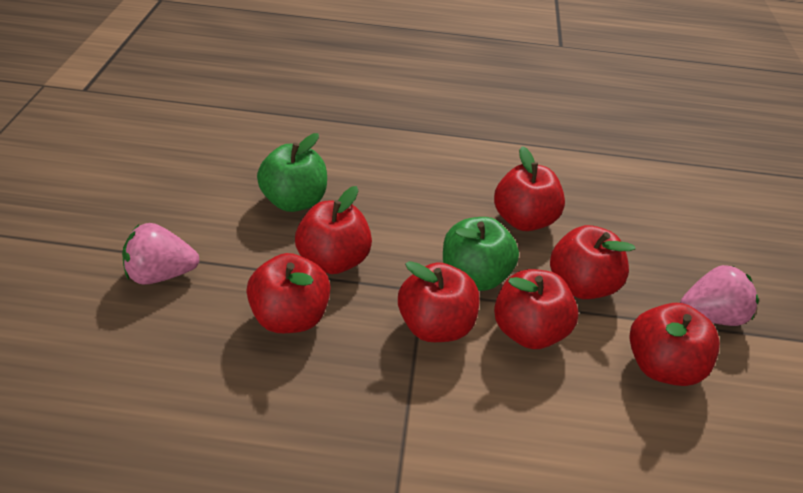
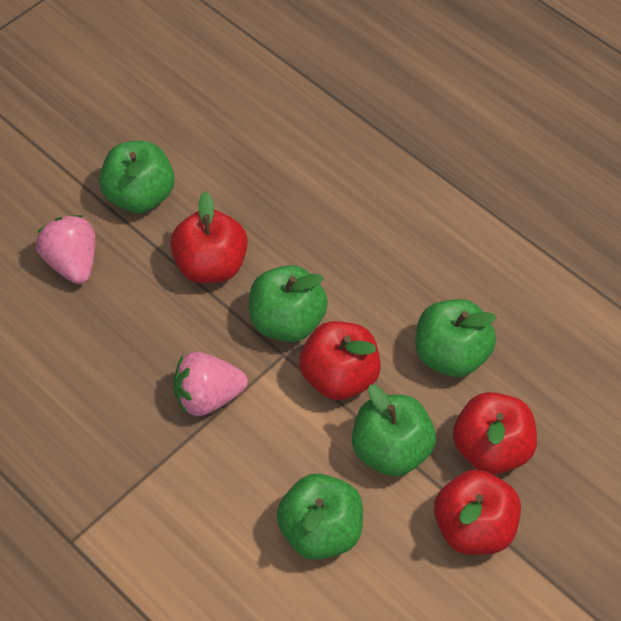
green apple: [257,133,327,212] [443,217,519,291] = 2 -> [99,141,175,213] [249,265,328,342] [277,473,363,560] [352,385,436,477] [416,299,497,377] = 5
red apple: [246,253,331,333] [295,186,372,274] [398,261,479,342] [494,146,565,231] [494,269,578,349] [550,225,635,299] [629,303,720,386] = 7 -> [170,192,248,283] [299,321,381,400] [434,469,521,555] [453,392,537,475] = 4

